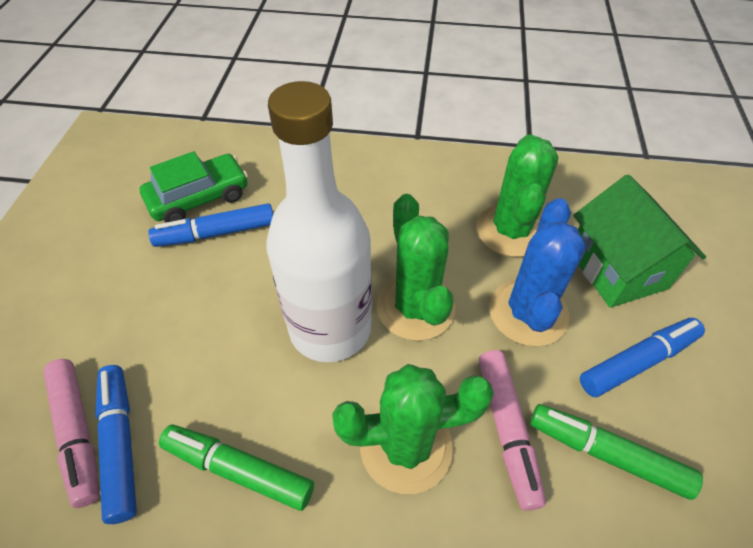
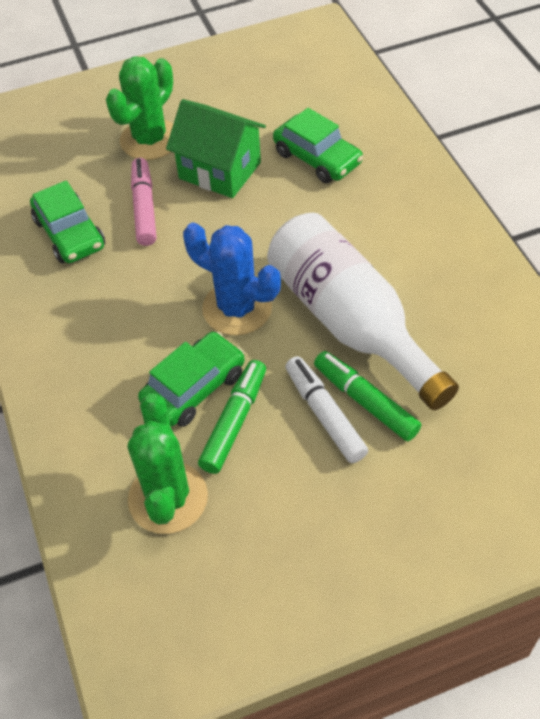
blue marker: [95,365,137,524] [148,203,273,247] [580,318,705,397] = 3 -> none = 0
green cactus: [332,364,494,494] [377,194,455,341] [476,134,558,257] = 3 -> [106,56,173,160] [128,393,208,534] = 2
green car: [140,151,248,223] = 1 -> [30,181,105,263] [138,332,245,427] [273,108,363,183] = 3
pink marker: [43,359,100,508] [479,350,546,511] = 2 -> [131,158,156,246] = 1
white marker: none = 0 -> [285,356,368,463] = 1

